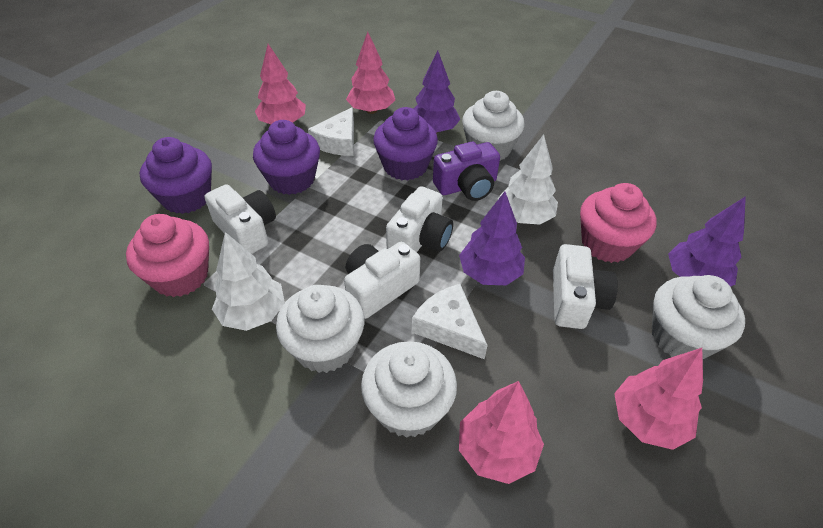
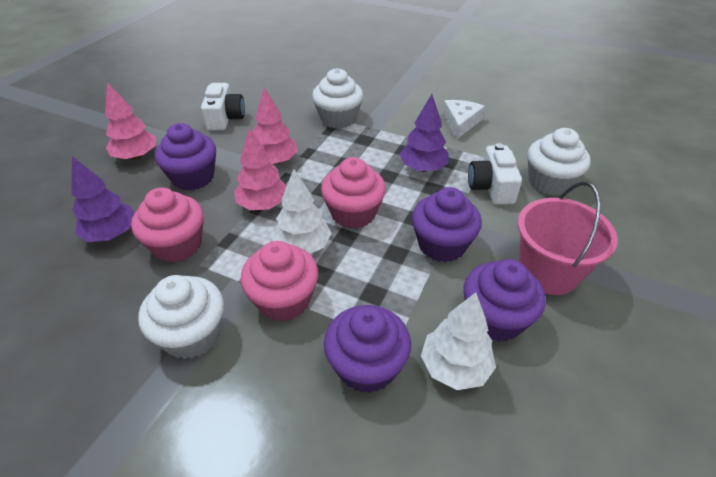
pink bucket: none = 0 -> [518,182,618,295] = 1
pink cupcake: [126,214,209,297] [580,183,657,263] = 2 -> [131,187,203,263] [240,241,318,321] [321,157,386,229] = 3
pink tree: [255,44,306,124] [346,32,395,114] [459,381,544,484] [614,348,703,450] = 4 -> [105,83,156,160] [234,128,287,210] [253,87,298,165] = 3
purple camera: [433,142,500,201] = 1 -> none = 0
purple cupcake: [140,137,212,214] [253,120,320,195] [373,107,438,181] = 3 -> [155,123,216,191] [324,305,411,393] [412,187,482,262] [463,259,546,342] = 4
purple tree: [413,50,460,134] [459,192,525,285] [668,196,746,287] = 3 -> [71,156,135,242] [399,94,448,172] = 2
white camera: [205,184,276,254] [344,242,420,319] [386,186,453,252] [553,244,618,329] = 4 -> [201,83,245,131] [468,143,522,205] = 2
white cheese: [308,107,354,156] [412,284,488,359] = 2 -> [443,100,485,140] = 1
white cupcake: [276,285,365,373] [361,341,457,438] [462,91,524,161] [652,275,745,359] = 4 -> [138,275,224,359] [312,68,363,129] [528,128,591,196] = 3

